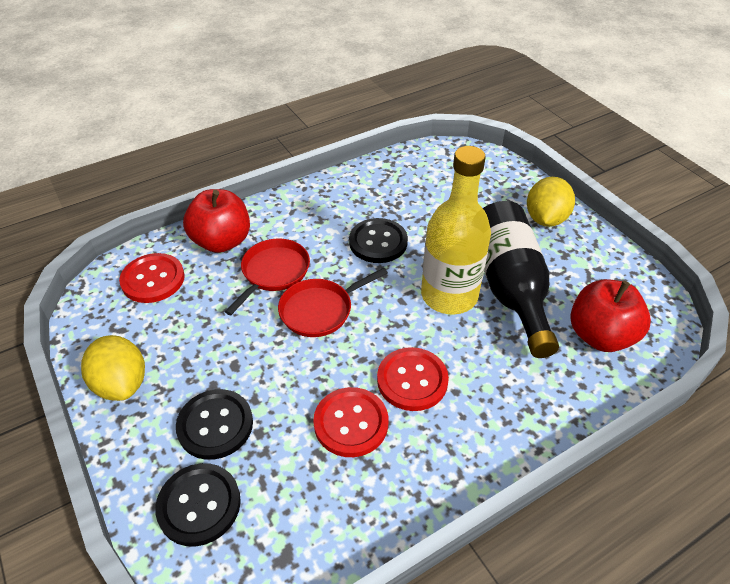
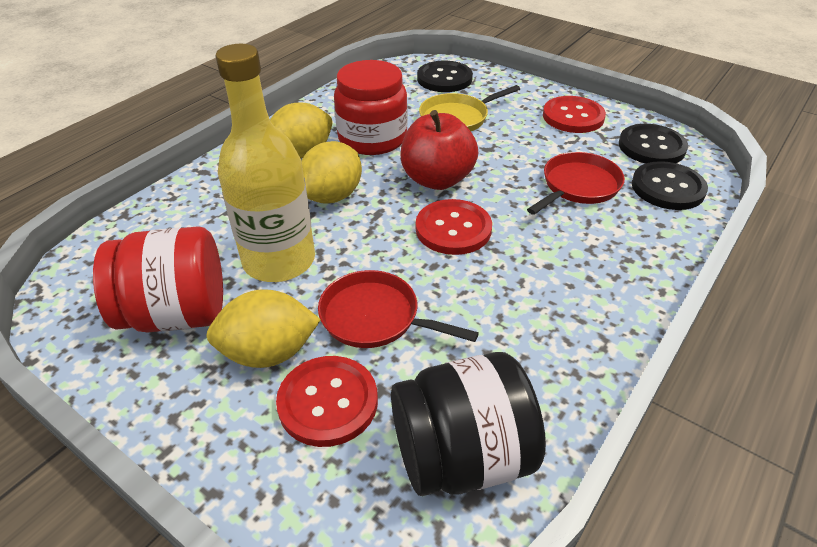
black bottle: [483,201,559,358] = 1 -> none = 0
black jar: none = 0 -> [391,352,546,496] = 1
red apple: [183,189,250,253] [570,279,651,352] = 2 -> [401,110,478,190] = 1
red jar: none = 0 -> [93,227,223,333] [334,60,408,155] = 2
yellow lemon: [81,335,145,401] [527,177,575,227] = 2 -> [206,289,321,368] [270,103,333,158] [302,141,362,203] = 3
yellow pan: none = 0 -> [419,85,520,131] = 1

